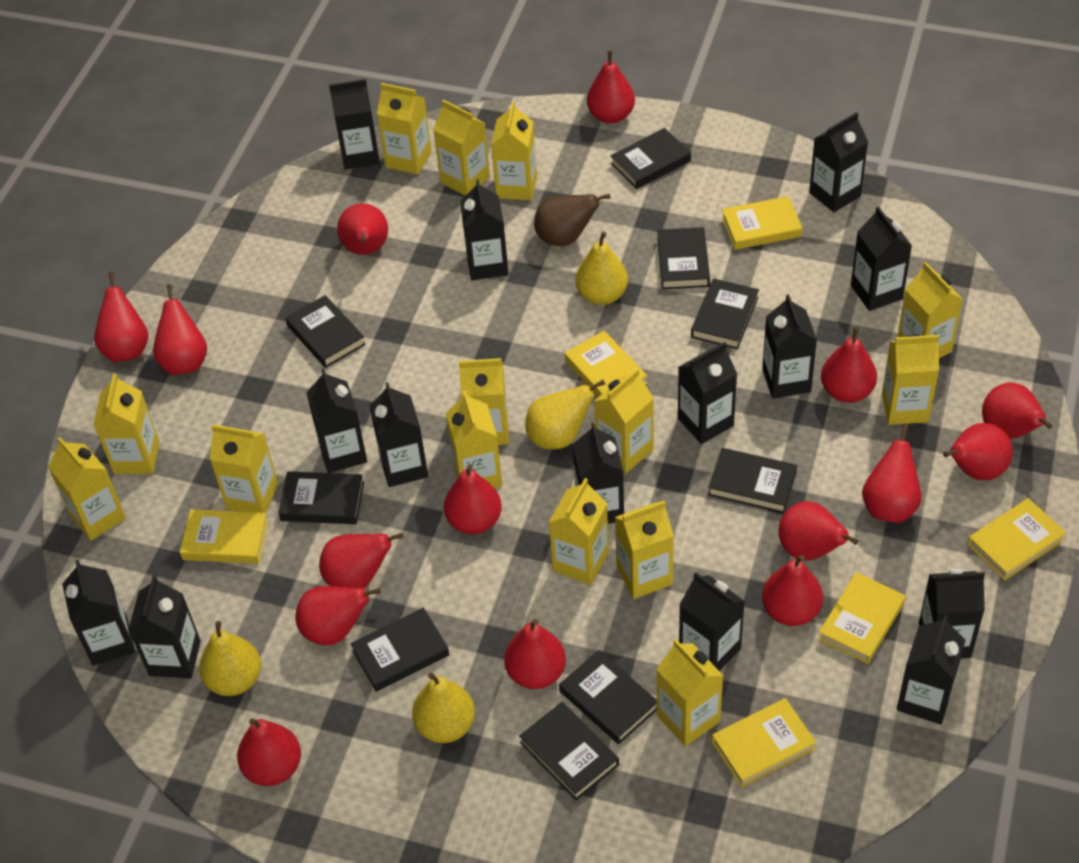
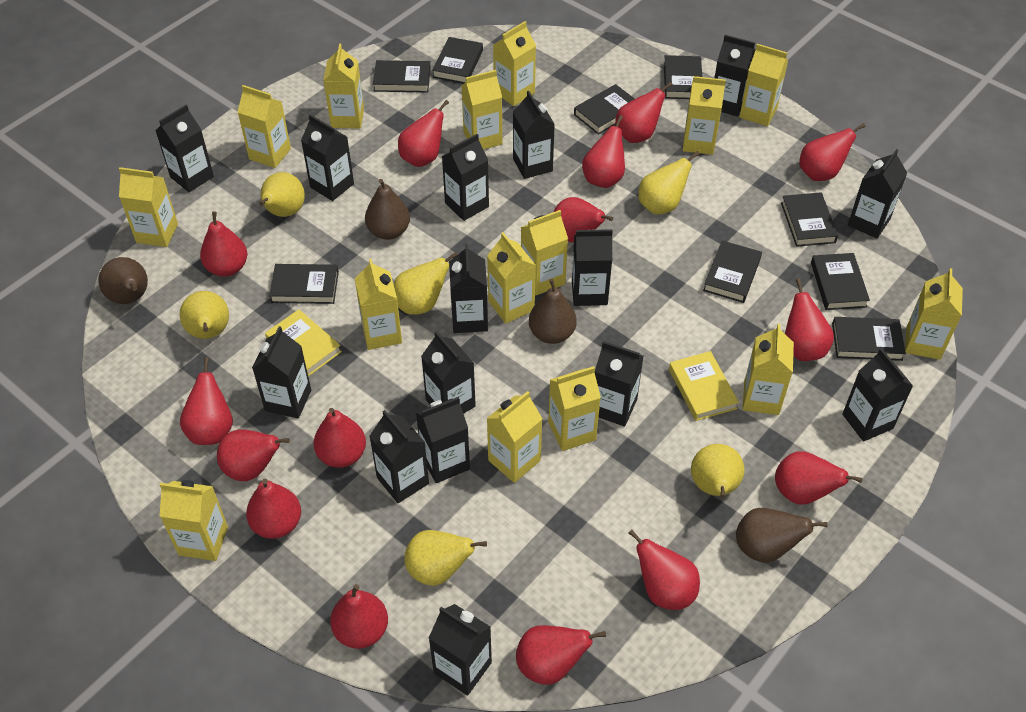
black carton: [62,560,135,665] [128,576,201,678] [306,368,367,473] [329,79,380,169] [370,382,428,487] [460,179,508,280] [572,423,624,524] [678,342,737,444] [679,572,745,671] [762,294,817,399] [809,112,868,212] [851,206,912,311] [897,615,965,724] [919,569,985,659] = 14 -> [155,105,214,192] [252,326,311,418] [301,114,354,201] [369,410,429,503] [416,397,470,483] [421,331,476,414] [429,604,492,696] [442,134,489,221] [449,244,488,333] [513,91,555,179] [572,229,613,306] [595,341,644,427] [715,35,755,116] [842,348,913,442] [848,149,907,239] = 15
brown pear: [534,194,610,246] = 1 -> [98,257,148,304] [365,179,410,240] [529,279,577,344] [736,508,828,563] = 4
yellow book: [180,509,269,564] [564,331,647,397] [712,698,816,787] [722,196,802,250] [818,572,906,664] [967,498,1066,581] = 6 -> [265,309,342,376] [669,351,739,421] = 2
yellow carton: [48,437,126,541] [93,374,159,474] [210,424,278,513] [377,83,432,175] [433,100,490,196] [446,390,502,488] [459,358,509,445] [491,101,537,200] [548,478,609,585] [594,369,654,473] [615,501,674,599] [656,639,723,746] [882,335,939,425] [898,262,963,358] = 14 -> [119,167,178,247] [160,480,228,561] [238,85,291,168] [323,44,364,129] [355,259,402,350] [461,70,502,149] [487,232,536,324] [487,391,543,483] [493,21,536,106] [521,210,568,295] [548,366,601,451] [683,76,726,155] [739,44,788,126] [743,324,794,415] [905,268,963,360] = 15
yellow pear: [199,621,261,696] [412,673,475,743] [525,380,605,449] [575,231,628,305] = 4 -> [180,291,229,339] [259,172,305,217] [394,252,458,315] [404,530,487,586] [638,151,700,214] [691,444,744,499] = 6

